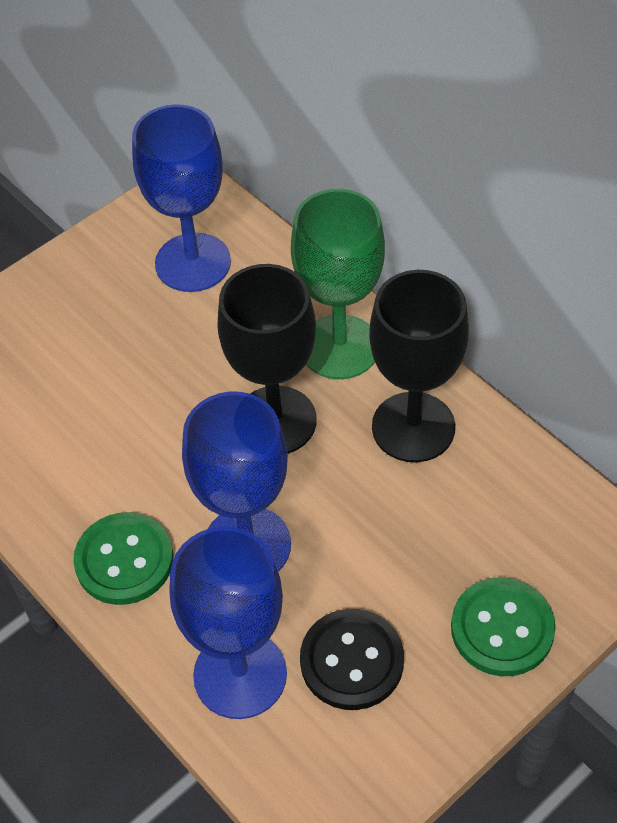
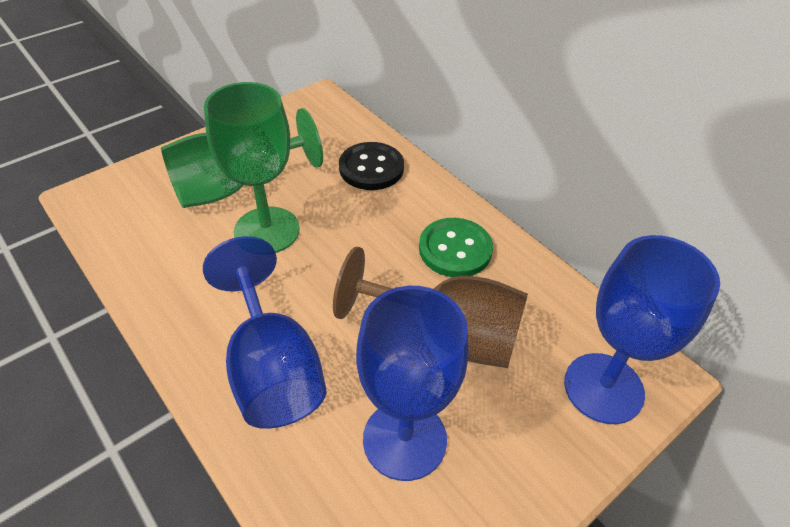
black goblet: [217,264,317,454] [369,270,469,462] = 2 -> none = 0
brown goblet: none = 0 -> [333,247,528,368] = 1
green button: [73,512,174,605] [451,577,556,676] = 2 -> [419,218,493,277] = 1
green goblet: [291,189,385,379] = 1 -> [161,108,323,208] [204,82,299,253] = 2

